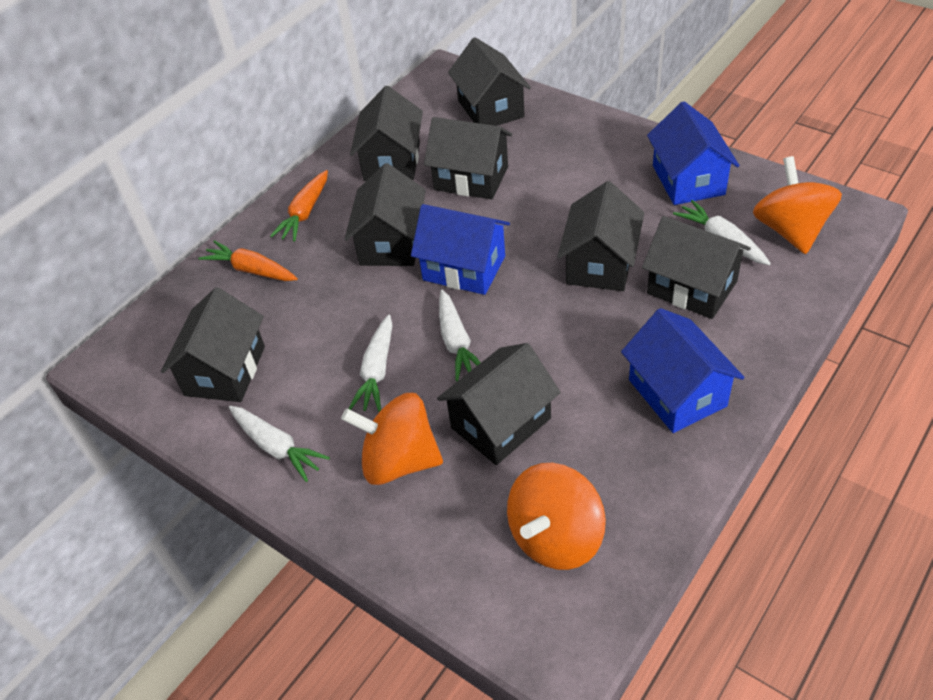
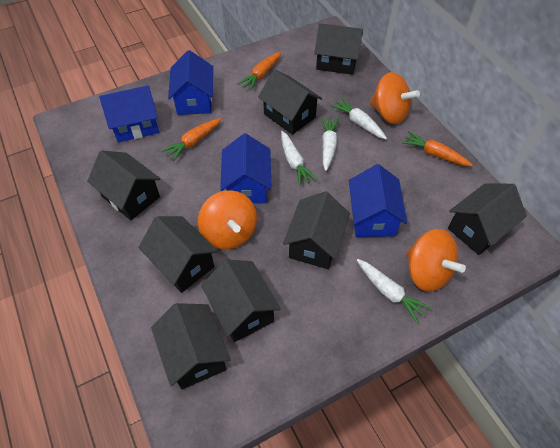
blue house: [411,204,510,295] [621,308,744,433] [647,101,740,205] = 3 -> [99,85,159,143] [168,50,213,115] [220,133,272,204] [349,164,407,237] = 4
orange carrot: [198,240,297,281] [270,170,328,242] = 2 -> [162,118,221,161] [238,52,281,90] [402,131,473,166] = 3

